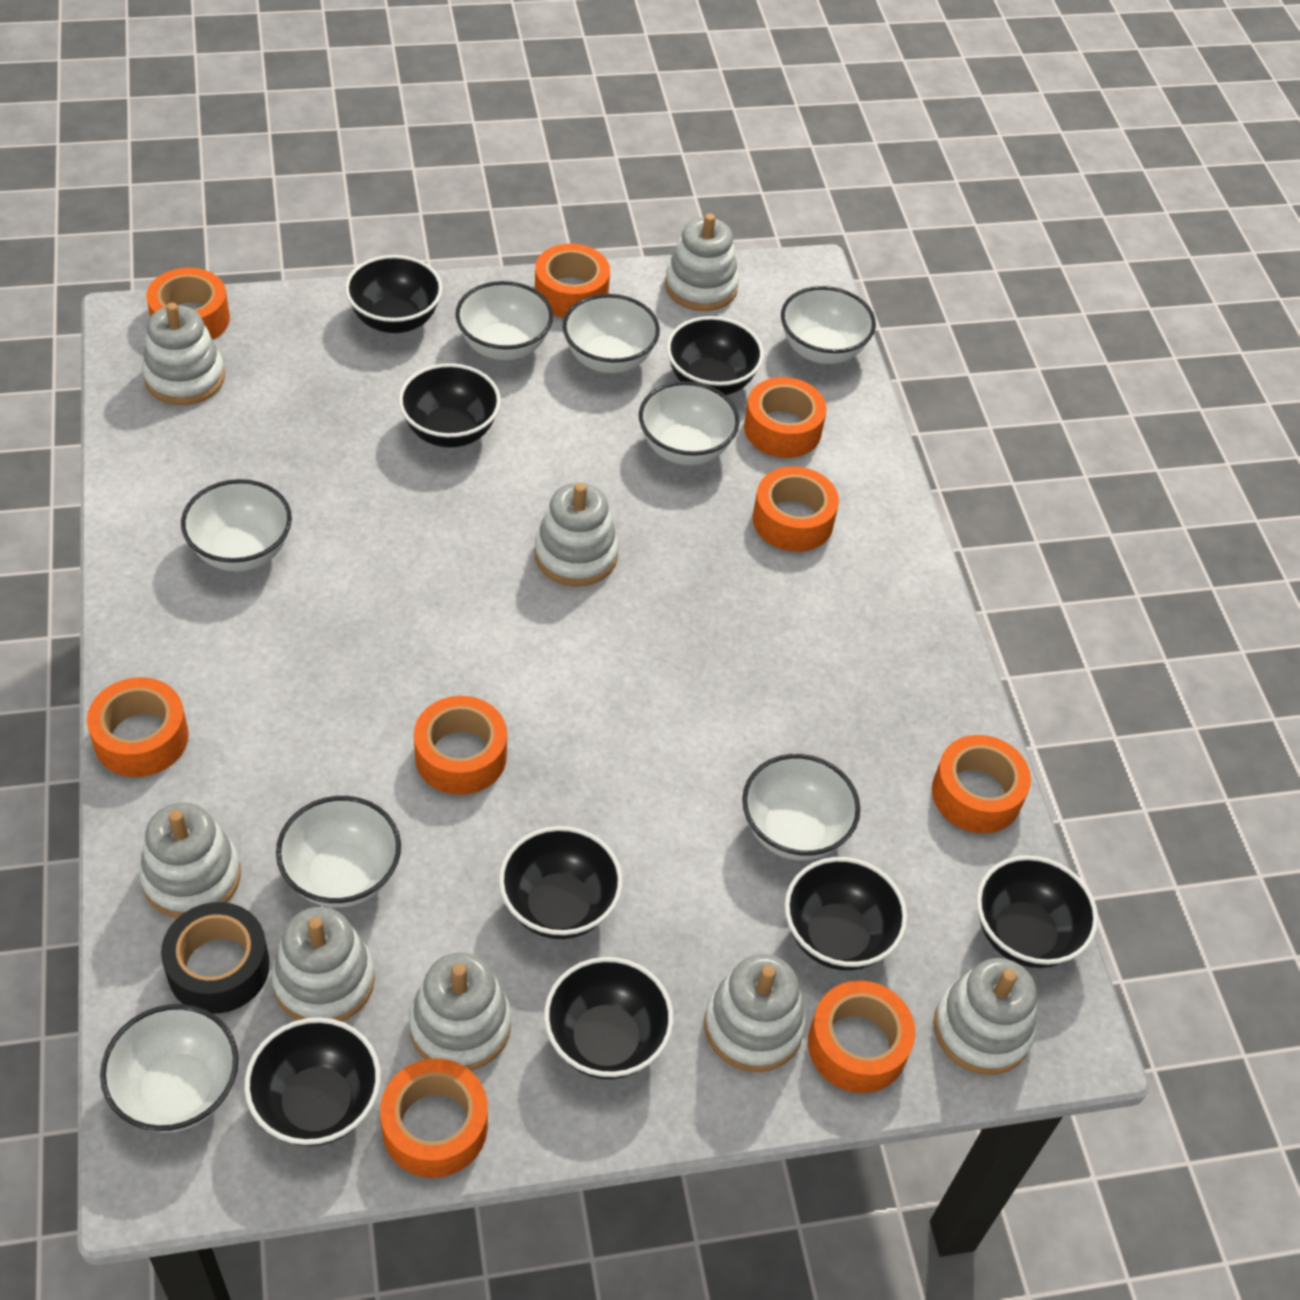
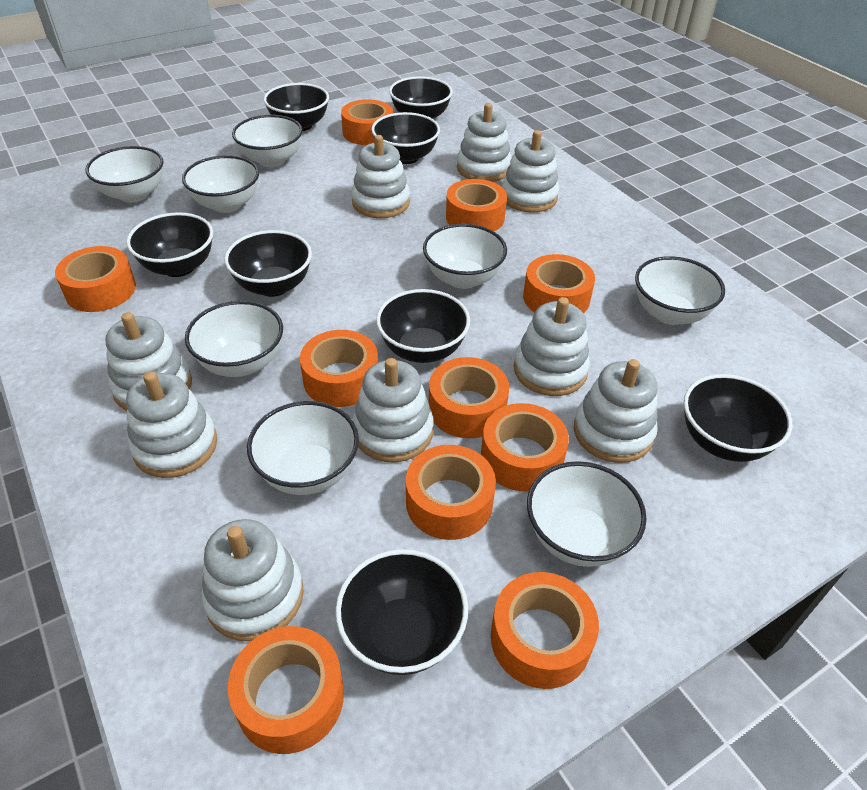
black tape: [161,902,270,1014] = 1 -> none = 0
orange tape: [87,677,189,777] [146,268,230,340] [380,1058,488,1178] [414,696,507,795] [535,244,610,318] [744,377,827,458] [753,466,839,552] [808,980,915,1093] [932,735,1031,833] = 9 -> [55,246,136,312] [228,626,344,754] [300,330,378,407] [341,99,393,145] [406,445,496,540] [429,357,509,438] [446,179,507,231] [481,403,569,491] [491,572,599,689] [523,254,595,313] = 10
white stacking toy: [139,802,241,918] [142,302,225,405] [271,907,375,1022] [409,952,511,1071] [534,483,619,587] [665,214,739,311] [704,954,806,1072] [933,958,1037,1075] = 8 -> [106,312,192,411] [126,372,217,478] [201,519,304,641] [351,135,410,218] [352,358,434,463] [457,103,512,182] [502,130,559,213] [514,297,590,396] [574,359,658,463] = 9

